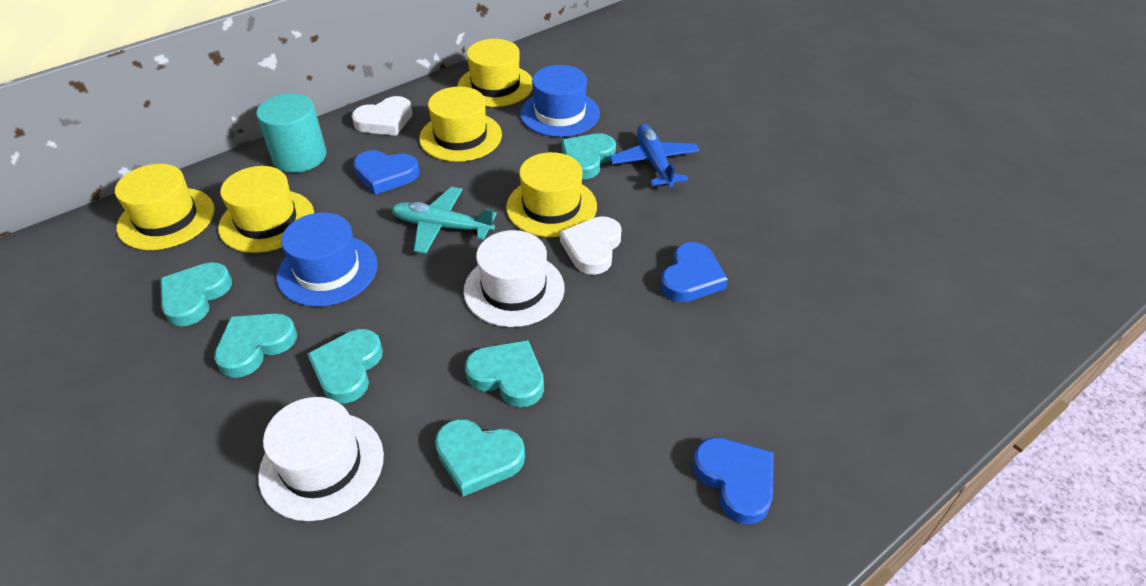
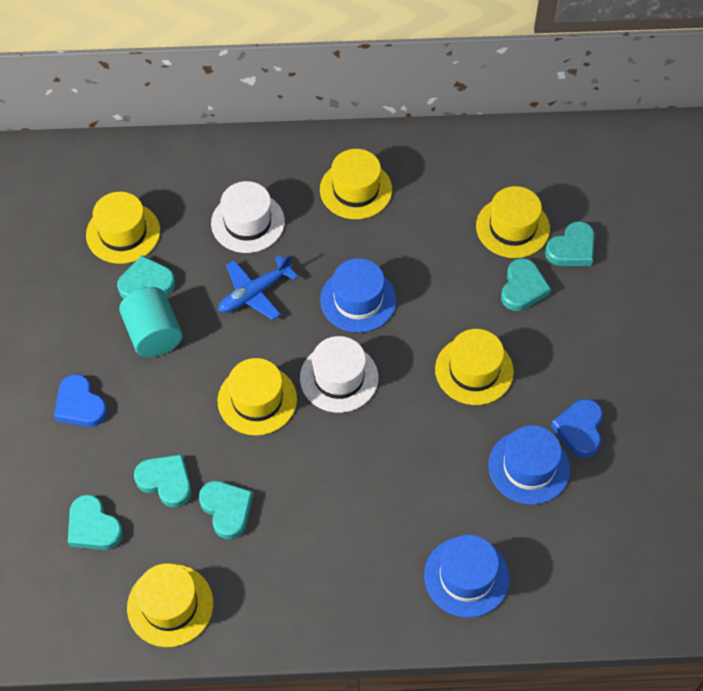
blue hat: [277,212,378,307] [520,65,600,137] = 2 -> [320,258,396,333] [424,535,510,618] [488,425,570,505] = 3
blue heart: [353,150,420,195] [660,242,728,302] [693,437,774,524] = 3 -> [54,374,108,427] [551,399,603,458] = 2
turquoise plane: [391,187,497,254] = 1 -> none = 0
white heart: [352,96,413,136] [560,216,622,275] = 2 -> none = 0
yellow hat: [115,164,215,250] [218,166,314,253] [419,86,502,162] [457,39,533,107] [506,152,597,237] = 5 -> [86,192,160,264] [127,563,213,647] [218,358,297,436] [320,149,392,219] [435,329,514,405] [476,186,550,258] = 6

